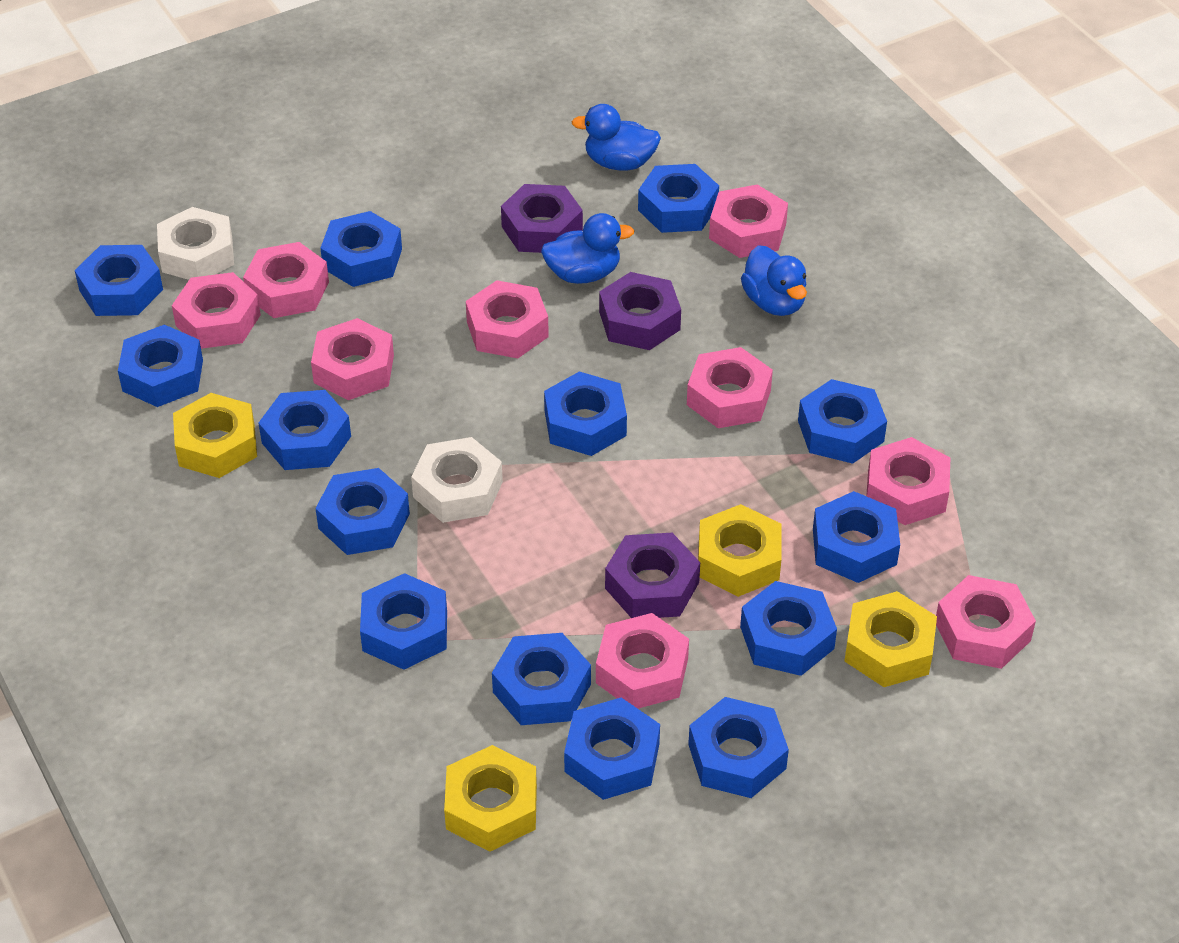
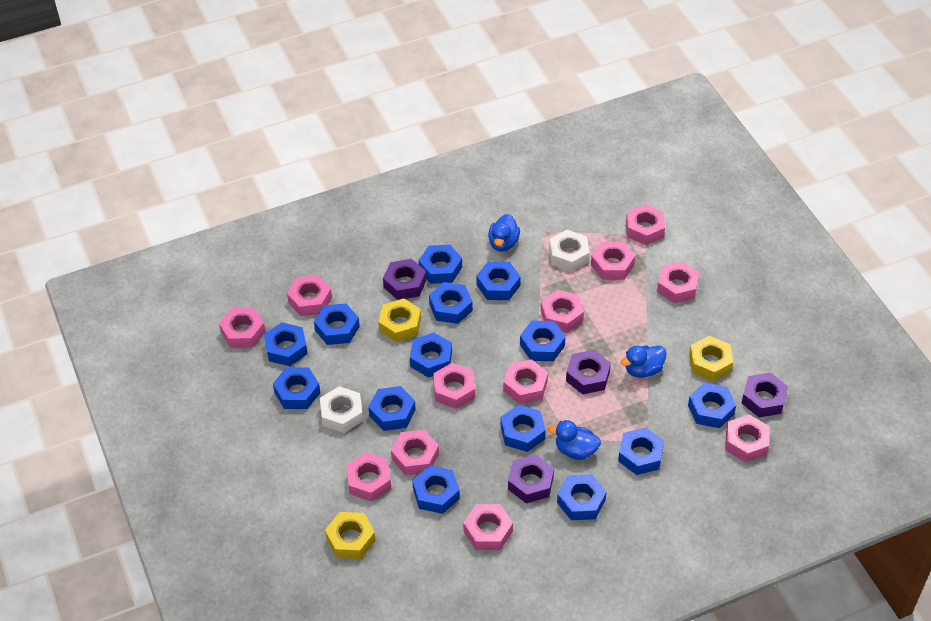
pink nut: [172,272,261,349] [243,242,329,318] [311,318,394,400] [466,280,549,358] [596,613,689,709] [687,347,773,428] [709,184,788,258] [866,437,950,525] [936,575,1036,669] = 9 -> [219,308,266,348] [287,275,332,316] [346,452,391,501] [391,430,439,475] [433,363,475,409] [463,504,513,550] [503,359,548,404] [541,290,584,333] [591,242,635,280] [626,204,665,245] [657,261,699,303] [725,414,770,462] = 12
purple nut: [501,184,583,253] [599,272,681,350] [605,533,700,618] = 3 -> [383,259,426,300] [508,455,554,503] [566,350,611,394] [742,372,788,417] = 4
yellow nut: [173,393,257,478] [444,745,537,852] [698,504,781,597] [844,591,937,687] = 4 -> [325,512,376,559] [378,298,421,342] [689,336,733,381] = 3

